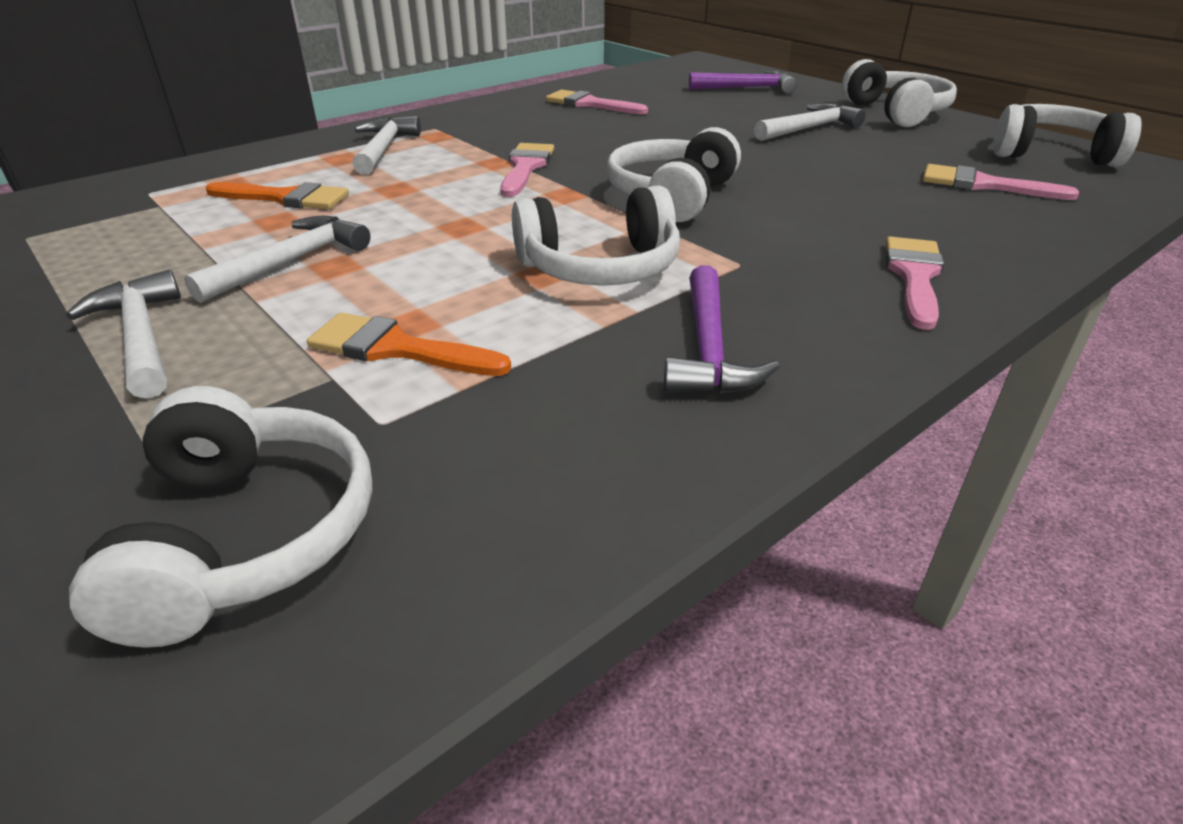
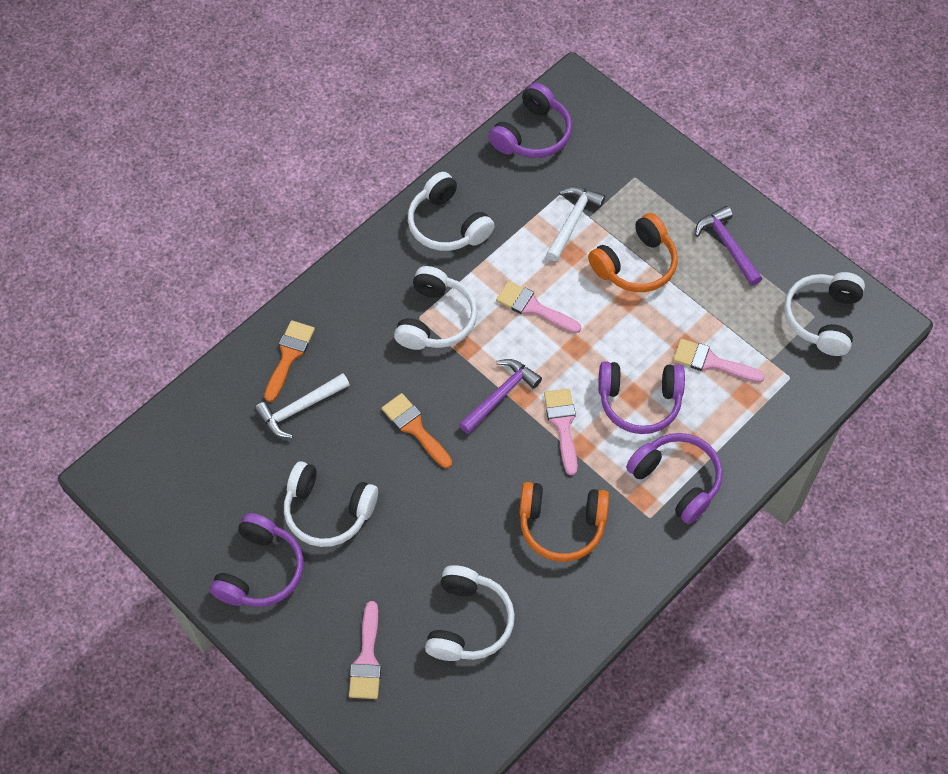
orange headphones: none = 0 -> [519,482,609,562] [588,213,678,292] = 2
purple headphones: none = 0 -> [210,513,304,607] [488,83,572,158] [598,361,685,434] [626,433,723,524] = 4
white hammer: [66,270,181,399] [184,216,370,303] [352,116,421,175] [754,103,866,141] = 4 -> [254,373,350,438] [546,187,605,261] = 2

